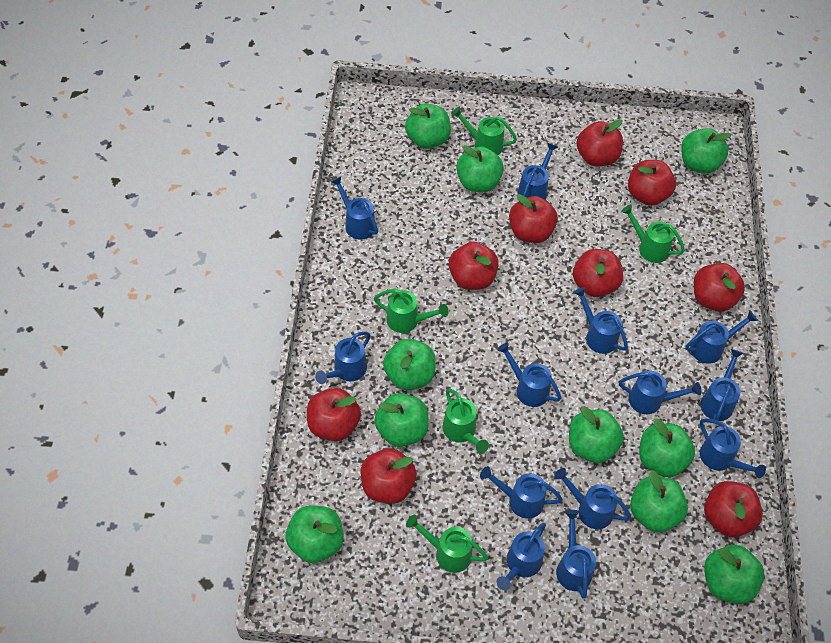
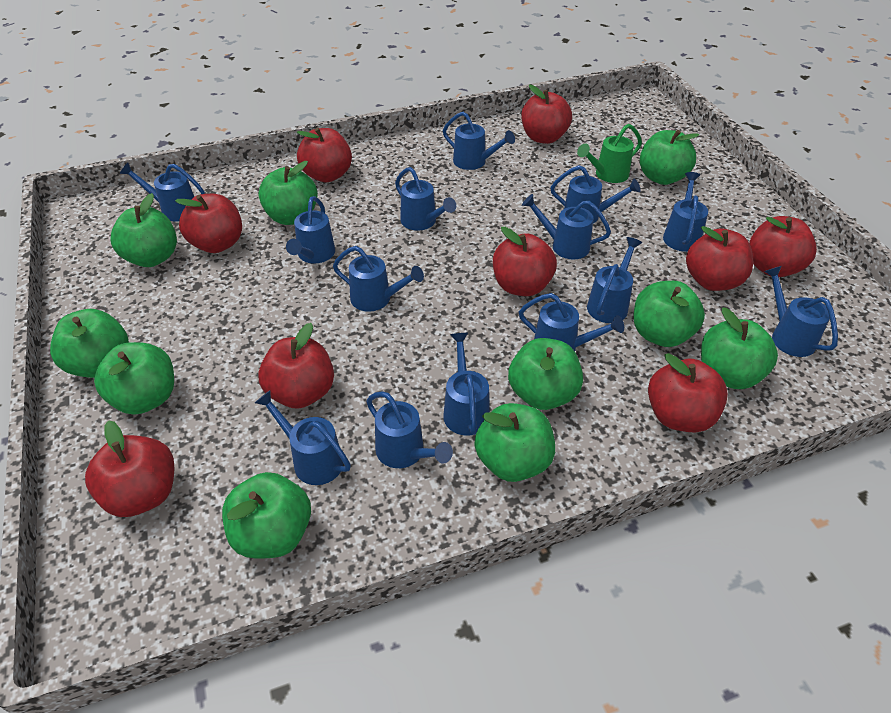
blue watering can: [315,331,370,384] [331,176,378,240] [480,466,563,519] [496,523,546,591] [497,342,561,407] [517,143,558,200] [554,468,632,529] [556,510,596,599] [574,287,628,354] [619,371,701,414] [685,311,758,364] [700,349,743,421] [700,419,766,478] = 13 -> [120,163,205,222] [255,390,351,485] [286,196,335,264] [333,246,424,312] [366,391,453,468] [395,167,456,231] [443,112,515,170] [444,333,490,435] [519,293,624,351] [522,194,611,259] [550,165,641,224] [587,237,642,323] [663,172,708,252] [764,266,838,357] = 14
green watering can: [374,289,449,333] [406,515,488,573] [442,388,489,453] [451,107,517,155] [621,205,685,263] = 5 -> [577,124,642,183] = 1

